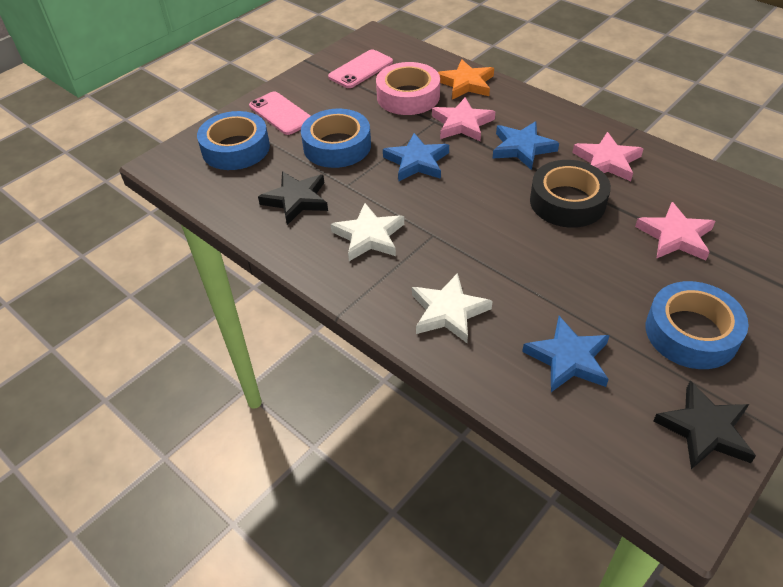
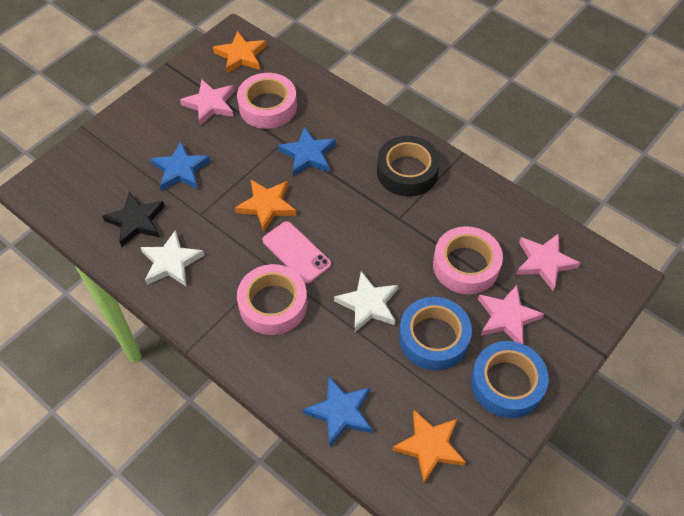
black star: [258,171,328,225] [653,381,756,469] = 2 -> [102,192,165,247] = 1
blue tape: [197,111,270,170] [301,109,371,168] [646,281,749,369] = 3 -> [399,297,472,370] [471,341,549,418] = 2
orange star: [438,59,494,100] = 1 -> [213,31,266,74] [235,180,296,232] [392,410,466,483] = 3
pink phone: [249,91,310,135] [328,49,393,88] = 2 -> [263,221,331,284] = 1
pink tape: [376,62,440,115] = 1 -> [237,73,297,129] [237,264,307,335] [433,226,503,294] = 3

